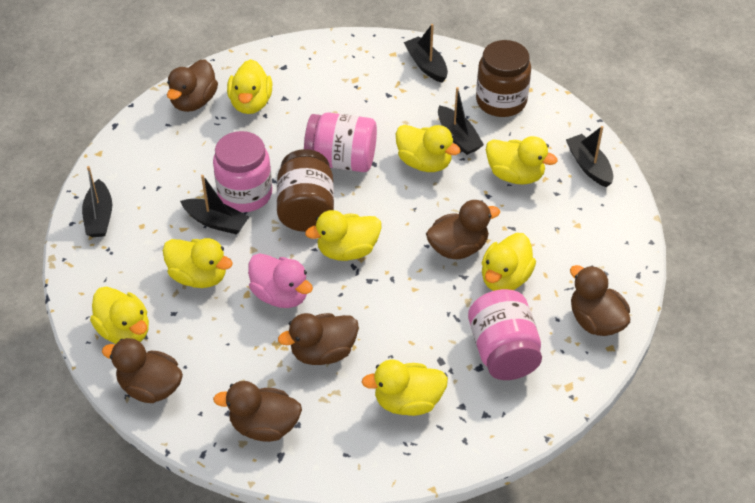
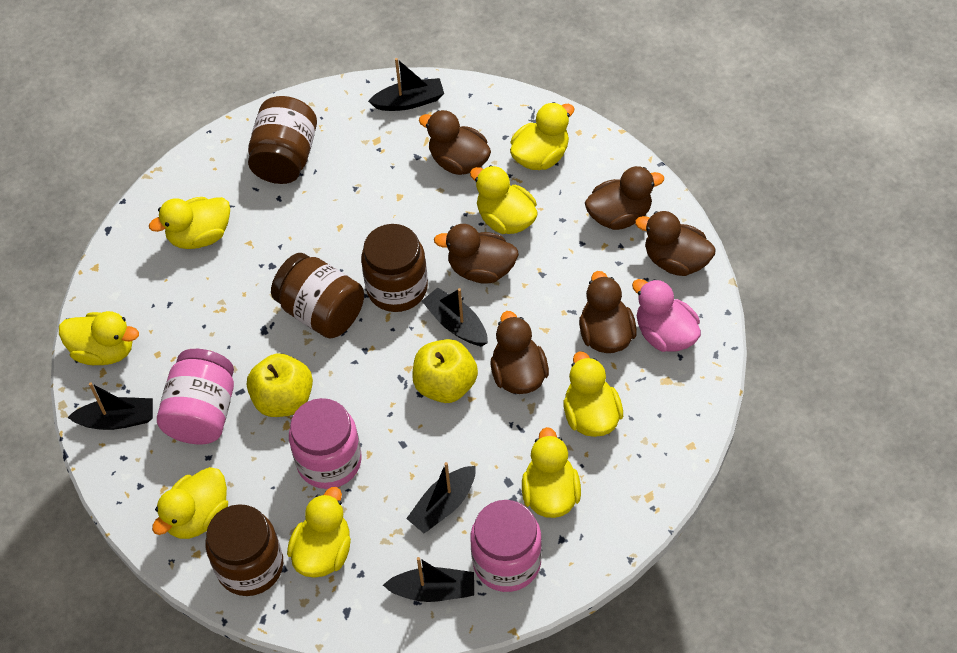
brown jar: [277,149,334,232] [476,40,531,117] = 2 -> [205,504,283,596] [248,96,317,184] [271,253,364,339] [361,224,428,312] = 4
yellow apple: none = 0 -> [247,353,313,417] [412,339,478,403] = 2

